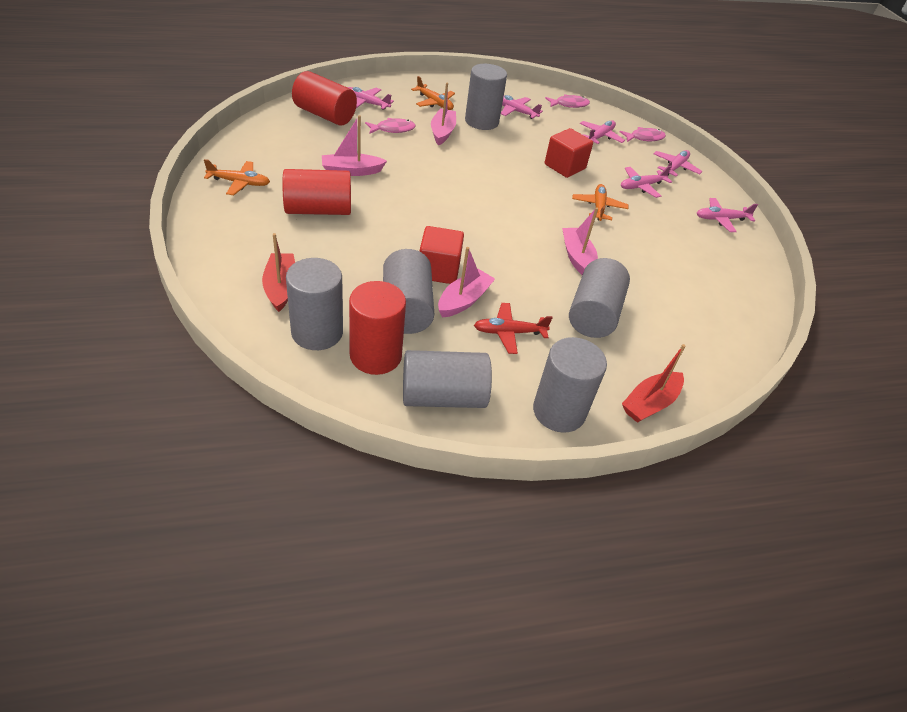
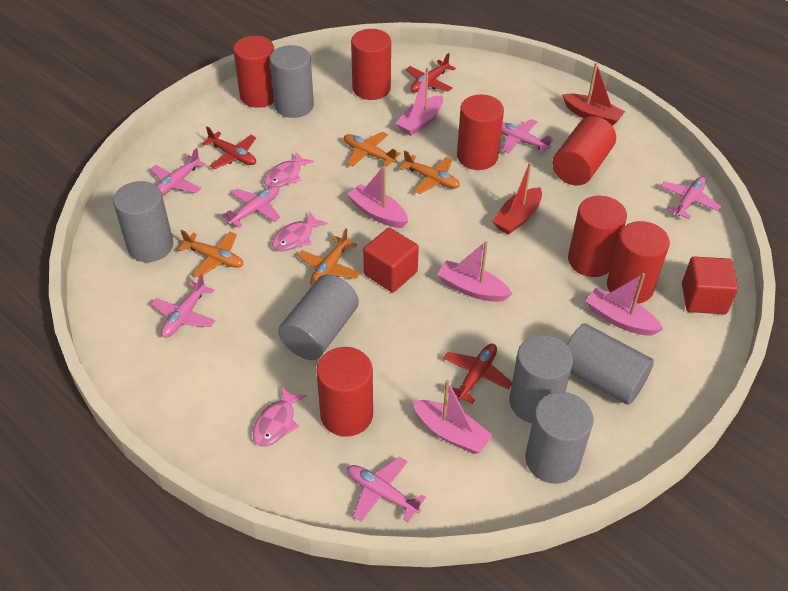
orange plane: [204,159,270,195] [411,76,455,110] [572,184,629,221] = 3 -> [178,230,243,277] [298,228,361,286] [344,132,401,167] [399,151,460,194] = 4
pink boat: [322,115,387,176] [431,82,456,145] [438,247,495,318] [562,208,598,275] = 4 -> [347,166,408,228] [396,68,443,136] [413,380,493,454] [437,241,512,302] [586,273,663,335] = 5
red cylinder: [282,169,351,215] [292,71,357,126] [349,281,406,375] = 3 -> [233,36,274,108] [316,347,373,437] [351,29,391,100] [457,95,504,170] [552,116,616,186] [568,196,627,277] [607,221,670,304] = 7
red plane: [474,303,553,354] = 1 -> [202,127,256,169] [406,53,456,92] [443,344,512,404] = 3

